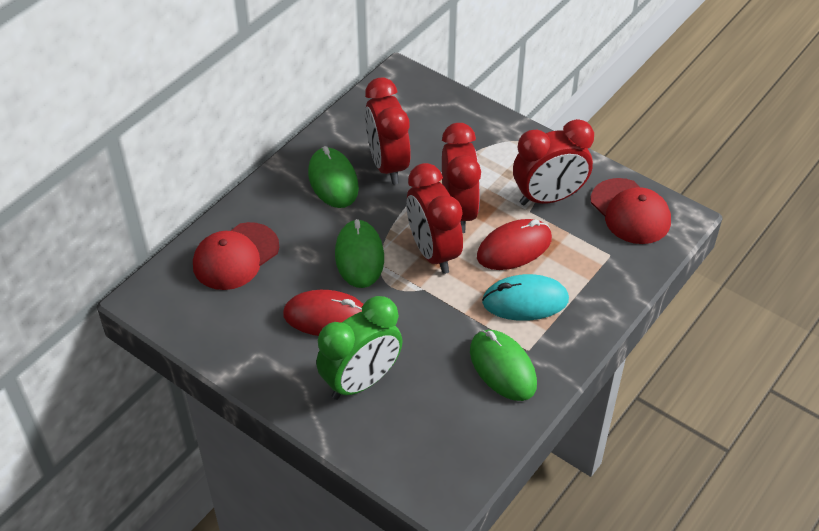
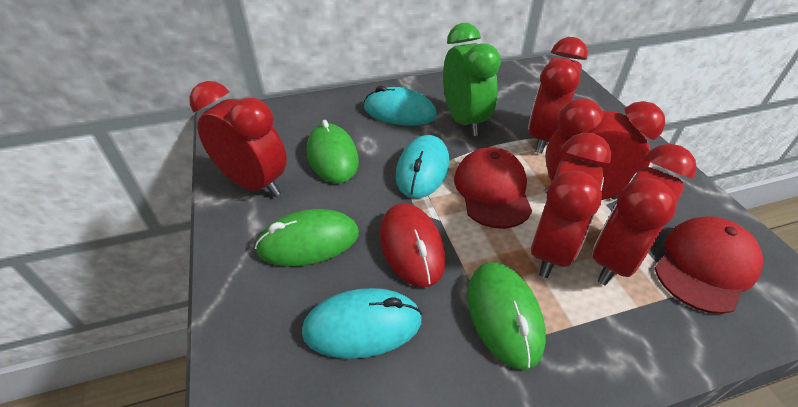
red clock: [365,78,411,184] [406,163,463,274] [442,123,481,233] [513,119,594,206] = 4 -> [189,81,287,197] [528,37,588,154] [531,133,611,278] [545,98,666,200] [593,144,697,286] = 5
red mouse: [283,290,364,336] [477,219,552,270] = 2 -> [380,203,446,287] = 1
turquoise mouse: [482,274,569,321] = 1 -> [302,288,422,359] [364,86,437,126] [395,135,450,198] = 3

